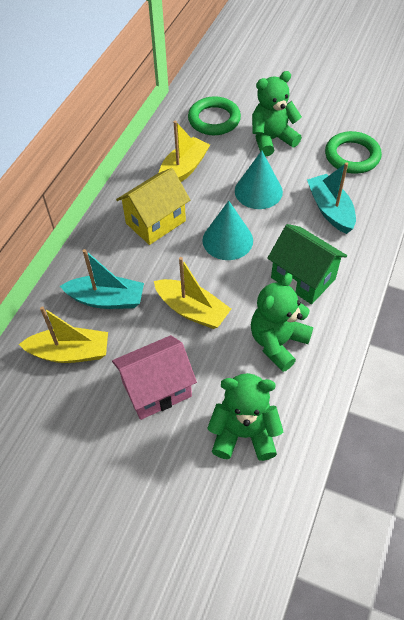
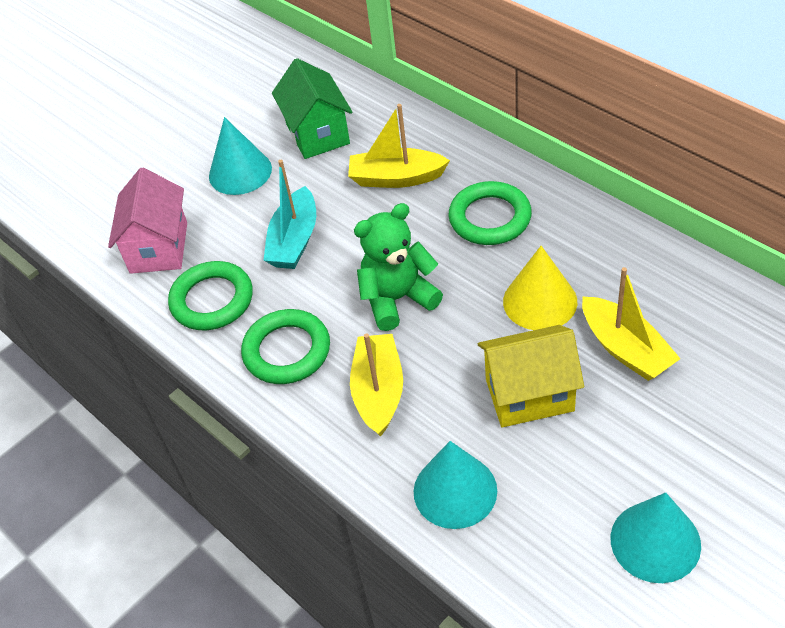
green ring: [188,96,241,135] [325,131,382,174] = 2 -> [168,261,253,330] [241,309,330,384] [449,181,532,245] = 3
green teddy bear: [207,373,283,461] [251,273,313,372] [252,71,302,156] = 3 -> [354,203,443,331] = 1
turquoise boat: [60,249,144,309] [307,162,356,234] = 2 -> [263,160,316,269] = 1
turquoise cone: [202,201,253,260] [235,151,283,209] = 2 -> [209,117,272,195] [414,441,497,529] [611,492,701,583] = 3
yellow cone: none = 0 -> [503,246,577,330] = 1

